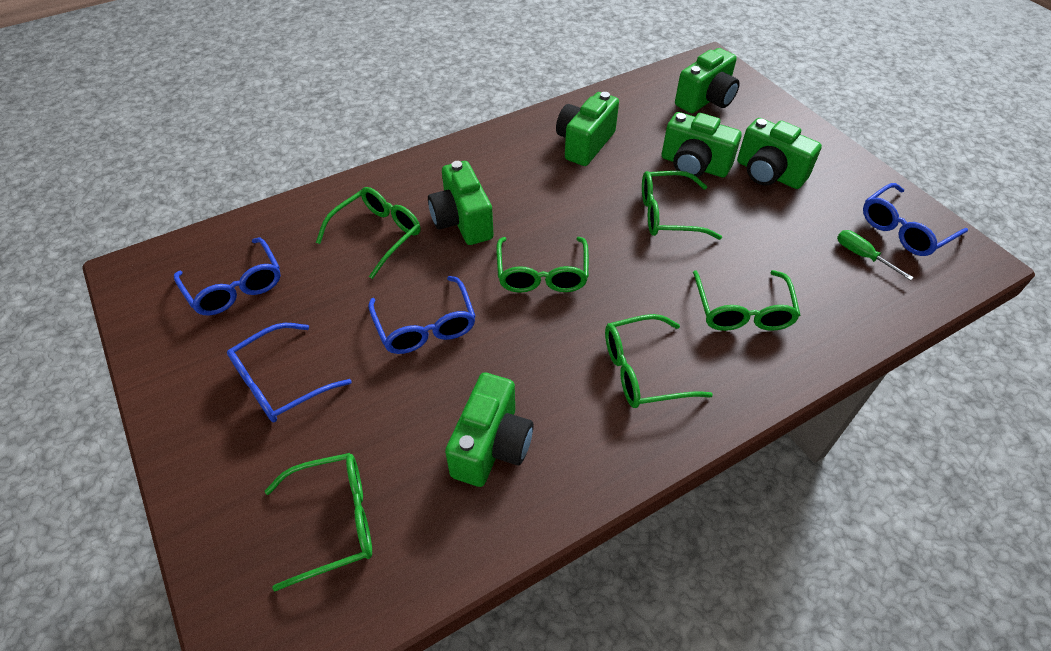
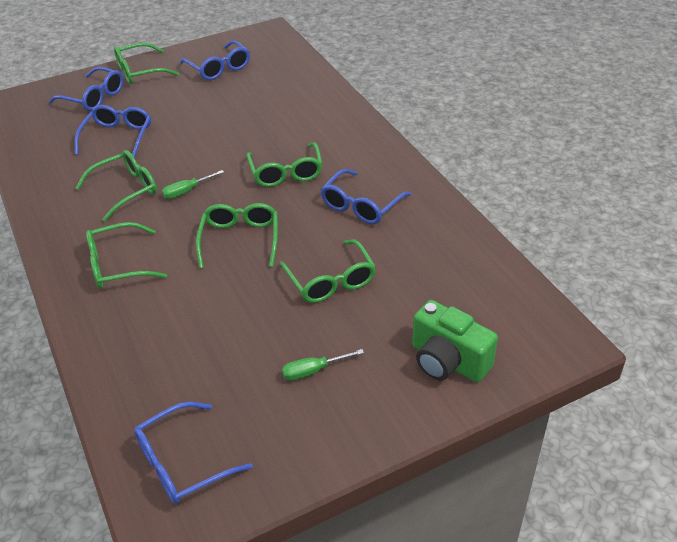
blue glasses: [174,237,281,316] [227,323,352,422] [368,276,476,354] [863,183,968,256] = 4 -> [49,67,123,111] [75,105,151,158] [134,402,253,504] [180,40,250,80] [320,169,411,224] = 5
green camera: [428,161,494,245] [445,373,534,487] [556,92,619,166] [662,112,742,178] [675,48,740,113] [737,118,822,189] = 6 -> [413,300,498,382] = 1
green screwdriver: [837,230,914,281] = 1 -> [162,170,224,199] [282,349,364,381] = 2

